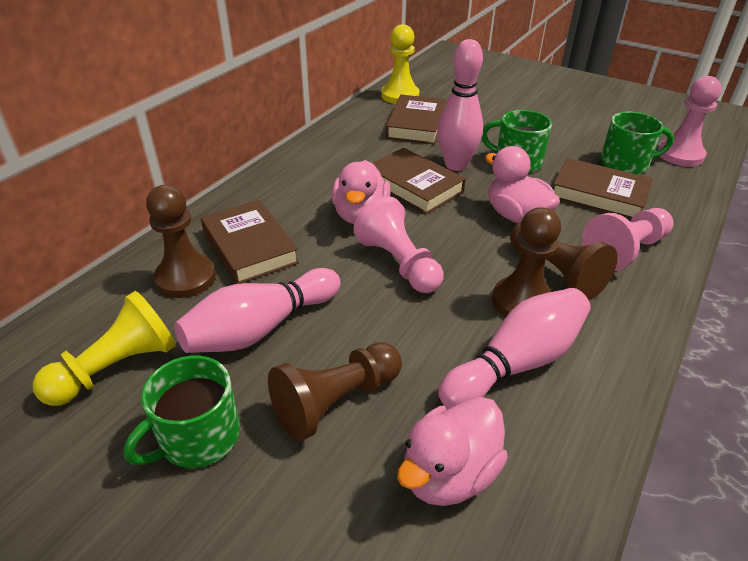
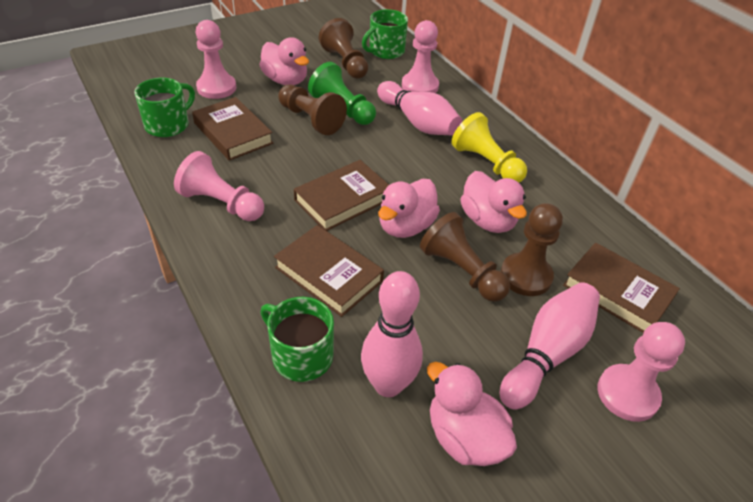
green pawn: none = 0 -> [308,62,376,125] = 1
pink duck: [332,160,391,224] [397,397,508,506] [485,146,560,223] = 3 -> [259,37,309,85] [378,179,440,238] [427,362,517,466] [460,171,527,233] = 4
pink pawn: [353,196,443,293] [582,208,673,271] [658,76,722,167] = 3 -> [174,151,264,221] [195,20,236,99] [402,20,439,93] [598,322,685,422] = 4
yellow pawn: [33,291,176,406] [381,24,419,104] = 2 -> [452,112,527,183] = 1

